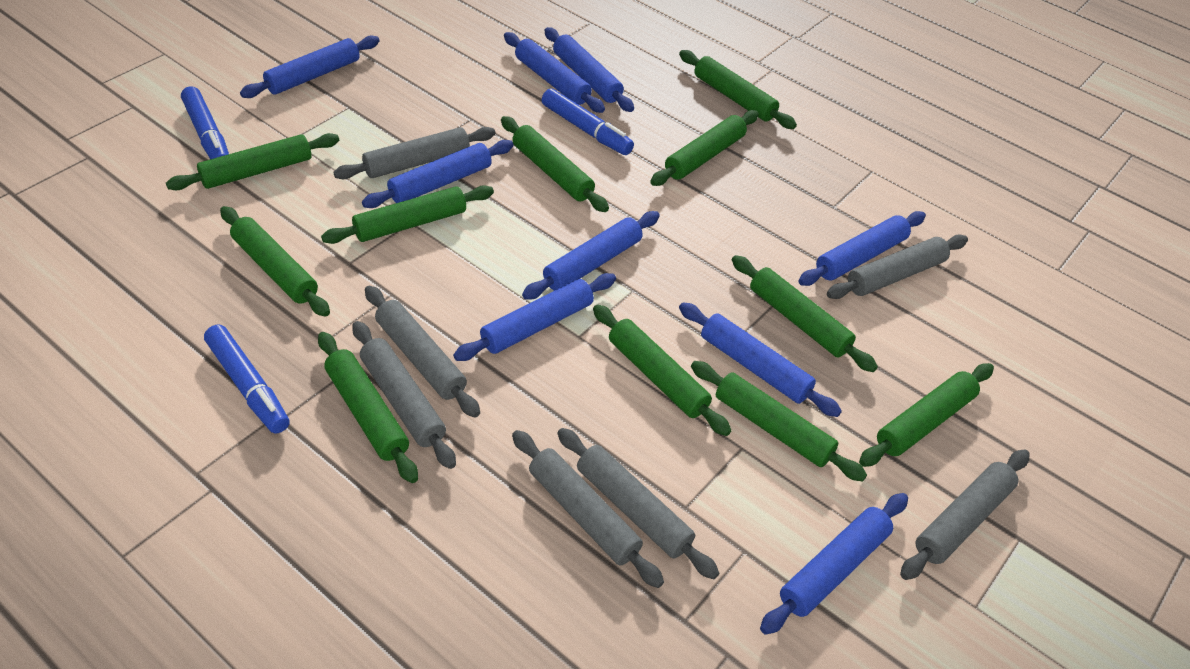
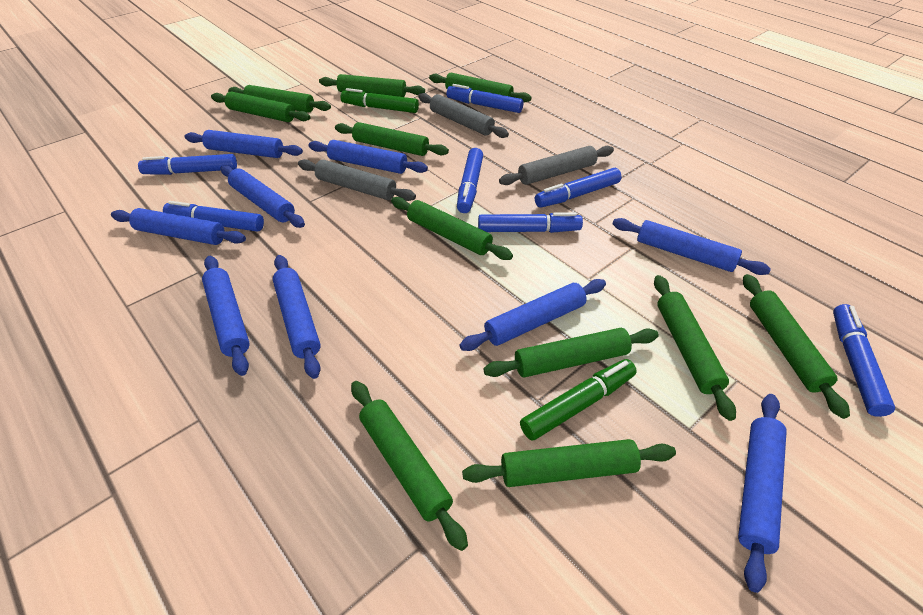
blue marker: [181,86,229,159] [204,325,290,434] [542,88,634,155] = 3 -> [138,154,237,175] [163,201,264,232] [447,84,524,113] [457,148,483,213] [478,212,583,233] [535,168,622,207] [833,304,895,417] = 7
green marker: none = 0 -> [341,88,419,113] [520,359,637,440] = 2
grey rolling pin: [333,127,496,179] [352,321,456,469] [365,286,480,418] [512,430,664,588] [557,428,719,579] [827,235,968,299] [900,450,1030,580] = 7 -> [298,159,416,201] [418,93,509,138] [499,146,614,185] = 3

